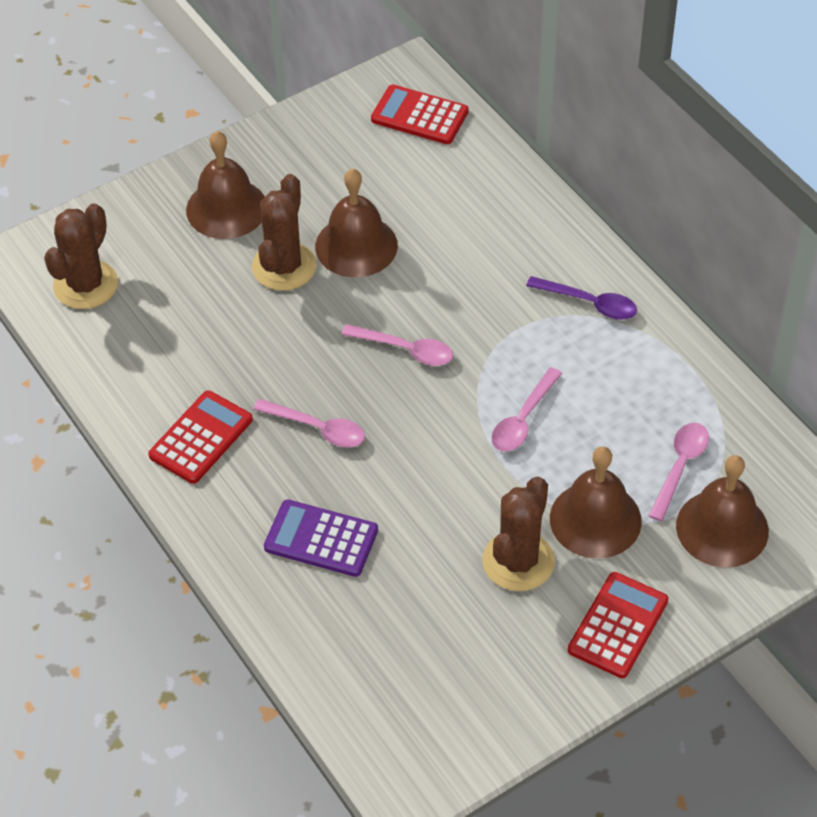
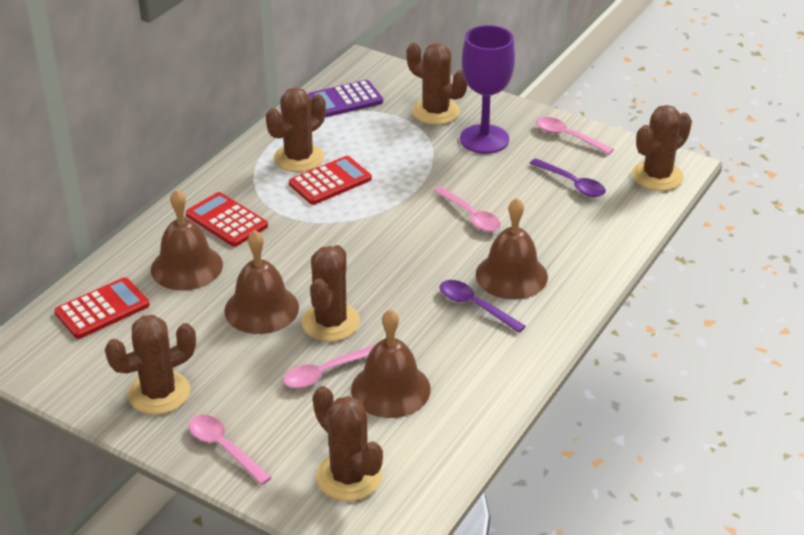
brown cactus: [44,203,118,309] [252,174,317,291] [482,477,555,591] = 3 -> [105,315,196,415] [266,87,326,172] [302,245,360,342] [313,386,383,501] [407,43,467,125] [632,105,692,191] = 6
purple goblet: none = 0 -> [460,25,515,154] = 1
purple spoon: [526,276,637,320] = 1 -> [440,280,526,333] [530,158,606,197] = 2

